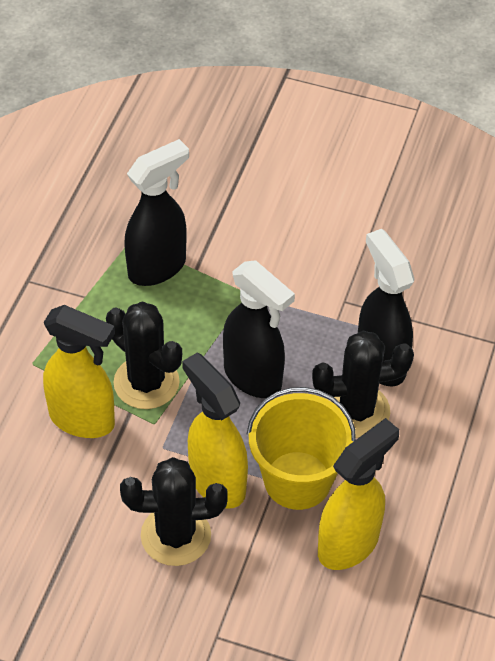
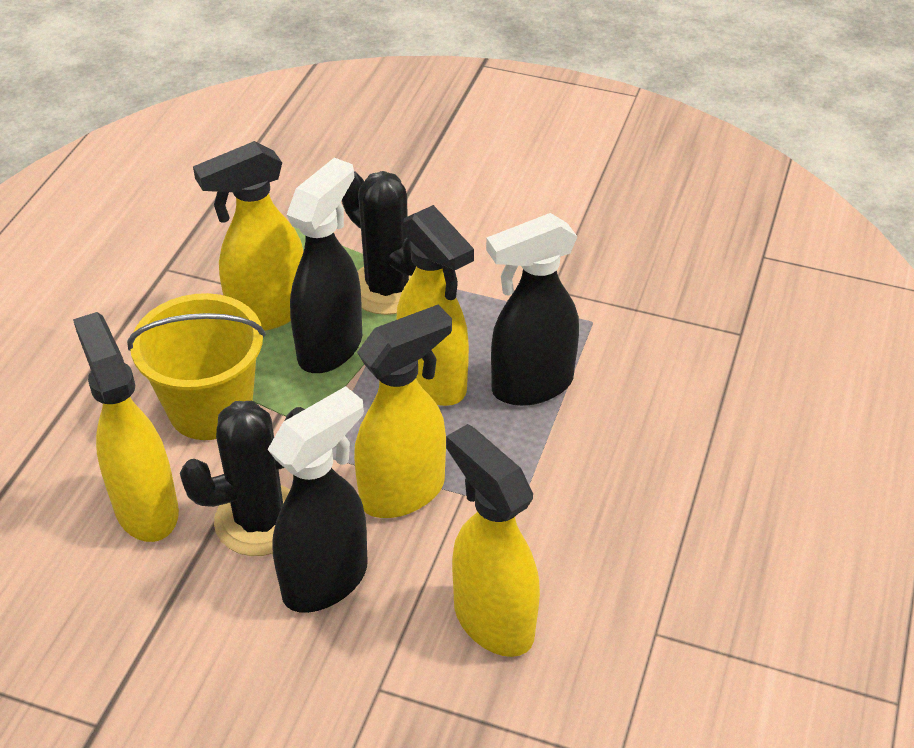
black cactus: [106,301,182,409] [120,457,228,566] [312,331,414,438] = 3 -> [180,401,305,556] [342,171,416,315] = 2
yellow spray bottle: [43,305,115,438] [182,353,248,509] [318,418,399,570] = 3 -> [73,312,179,542] [193,141,304,331] [354,305,452,518] [396,205,474,406] [446,424,540,657] = 5

